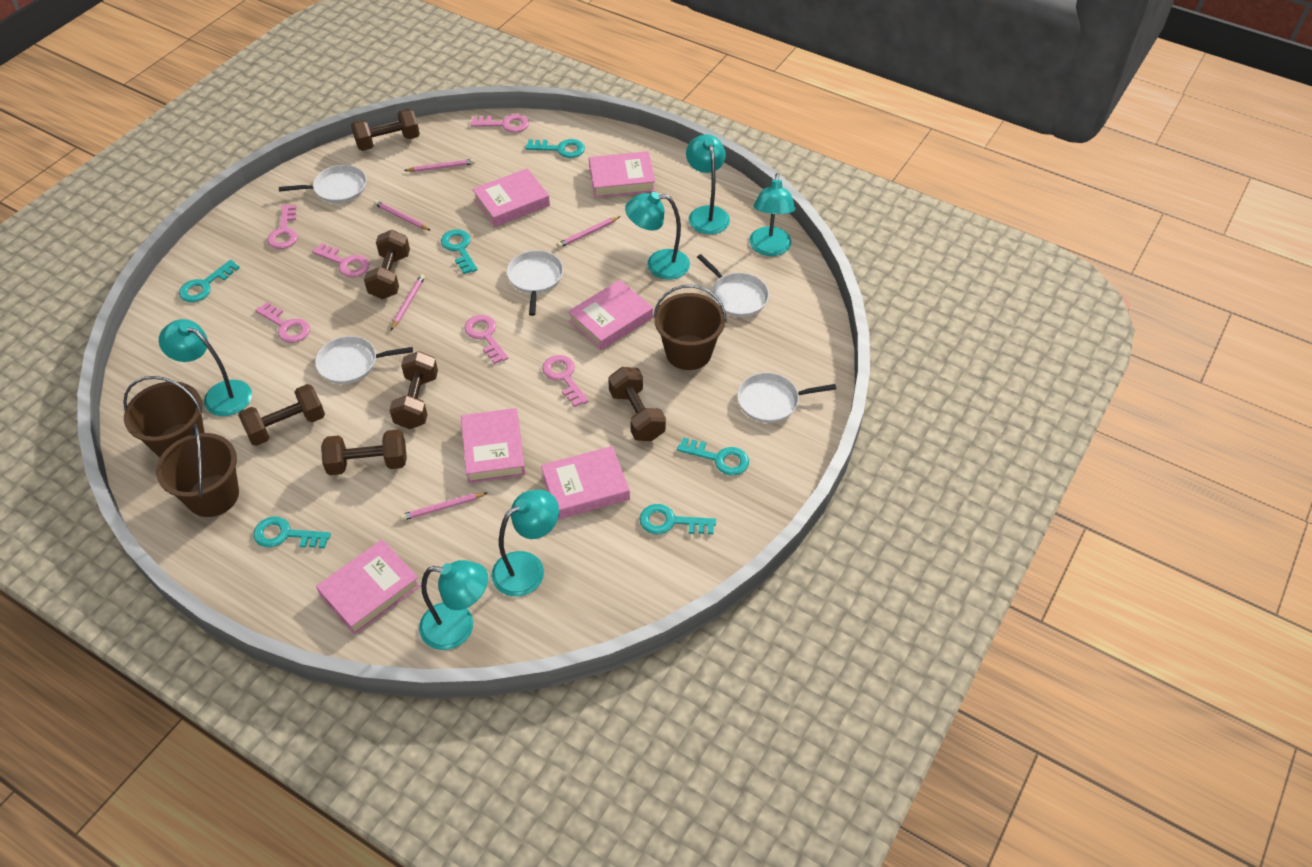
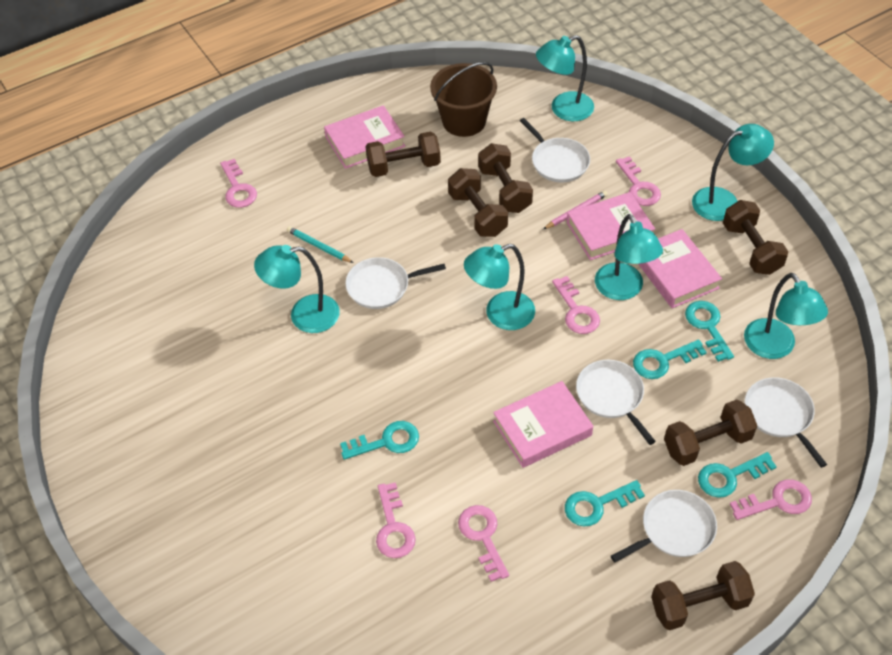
brown bucket: [123,376,205,458] [156,424,239,517] [653,285,727,370] = 3 -> [430,62,497,137] = 1
pink book: [316,539,421,635] [461,408,526,483] [472,168,550,227] [541,446,630,519] [568,280,653,350] [589,151,655,198] = 6 -> [324,105,405,169] [493,381,593,468] [567,192,655,260] [638,229,722,308] = 4
pink pencil: [374,200,431,231] [391,274,425,330] [400,493,487,521] [404,159,475,172] [557,216,620,248] = 5 -> [543,191,608,229] = 1
turquoise key: [179,260,240,302] [253,516,331,548] [441,229,478,274] [526,139,585,158] [640,504,716,534] [677,437,749,475] = 6 -> [340,421,419,460] [565,480,645,527] [633,340,707,379] [685,301,734,362] [698,452,777,498] = 5
turquoise pencil: none = 0 -> [287,226,354,263] = 1

